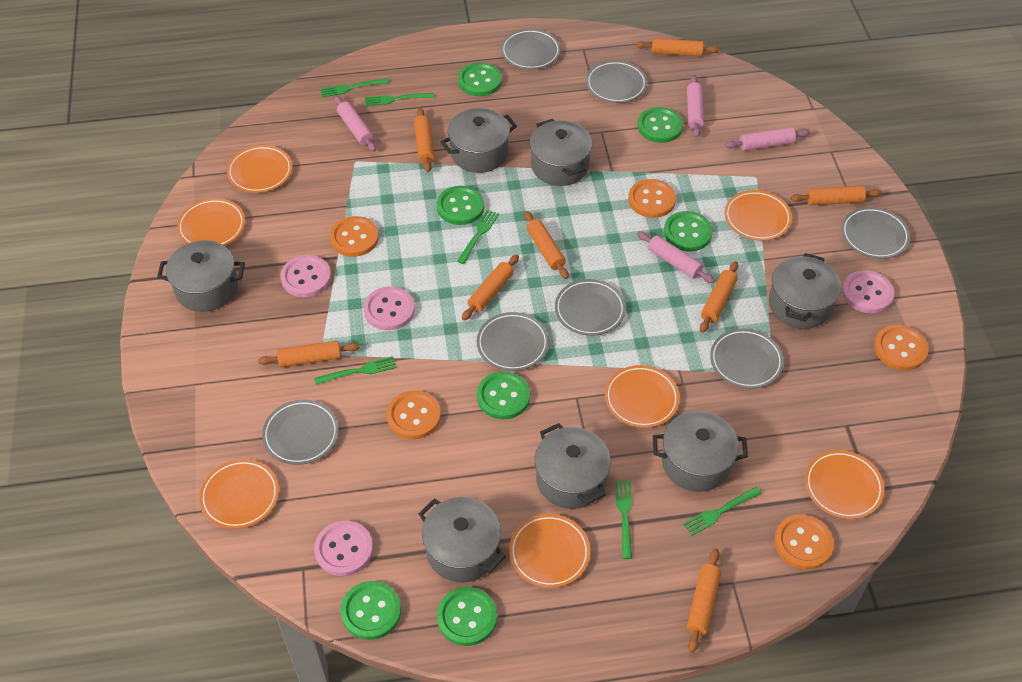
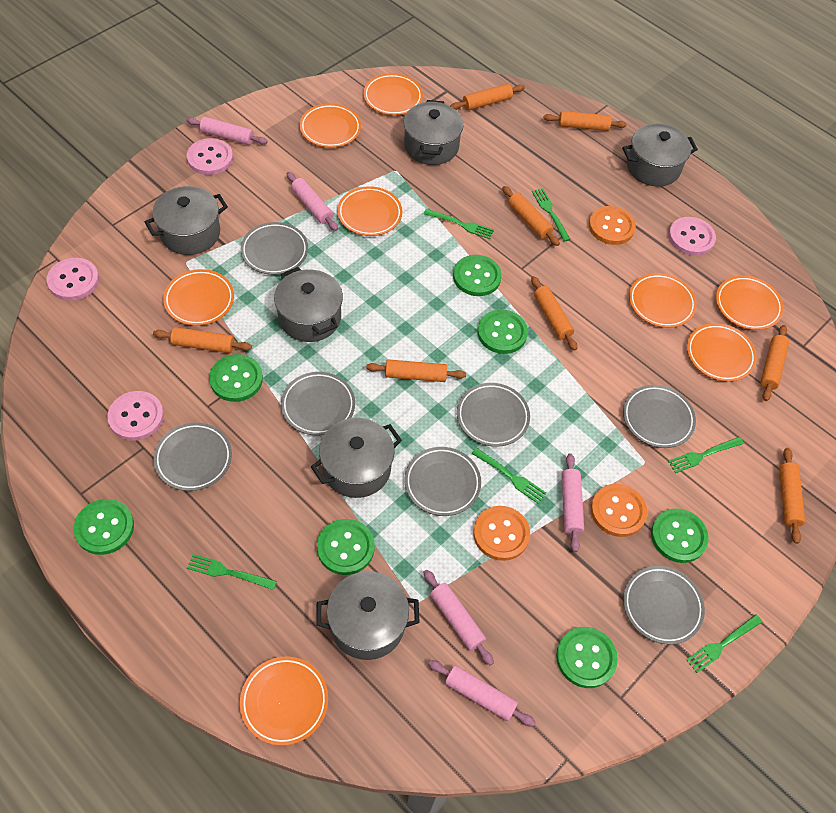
grey pot: [157,240,245,312] [418,497,506,582] [440,108,517,173] [530,119,592,186] [535,423,611,509] [653,411,748,492] [769,253,841,329] = 7 -> [145,186,228,255] [274,267,343,342] [311,418,402,498] [316,571,420,660] [404,100,463,165] [622,123,698,187] = 6
orange button: [330,216,379,257] [387,390,441,439] [628,179,676,218] [774,514,834,570] [874,325,929,370] = 5 -> [473,506,530,561] [589,206,636,245] [591,484,647,537] = 3
orange plate: [177,198,245,246] [199,459,279,529] [227,145,292,193] [509,514,590,588] [605,365,680,428] [725,190,792,241] [805,450,885,519] = 7 -> [163,269,234,326] [240,656,328,746] [300,103,361,148] [337,186,402,236] [363,73,423,115] [629,273,697,328] [687,323,757,382] [716,275,784,330] = 8
pink rolling pin: [334,96,376,152] [637,231,715,283] [687,75,704,137] [725,127,810,151] = 4 -> [186,117,268,145] [287,172,338,231] [424,570,494,666] [428,660,536,727] [562,453,584,552] = 5

